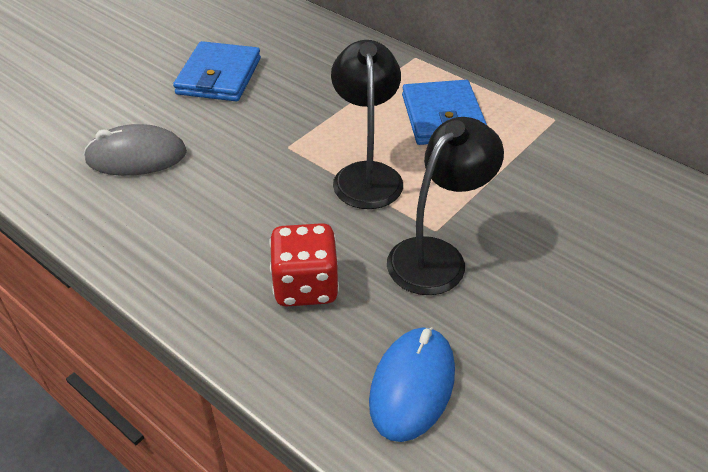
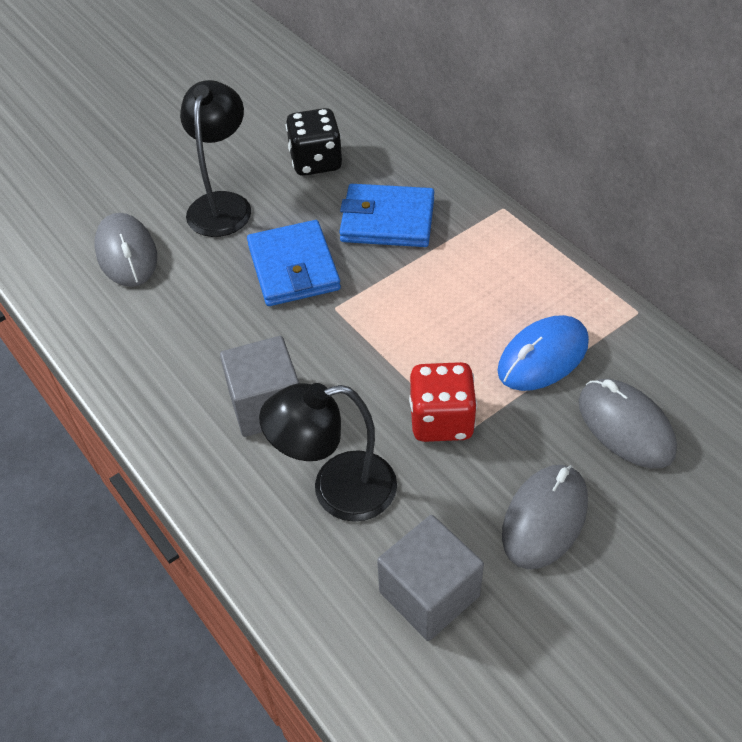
black dice: none = 0 -> [286,108,342,176] = 1
grey cube: none = 0 -> [220,336,299,437] [377,515,484,641] = 2
grey mouse: [84,124,187,176] = 1 -> [94,213,157,287] [502,465,588,569] [579,379,677,468] = 3

